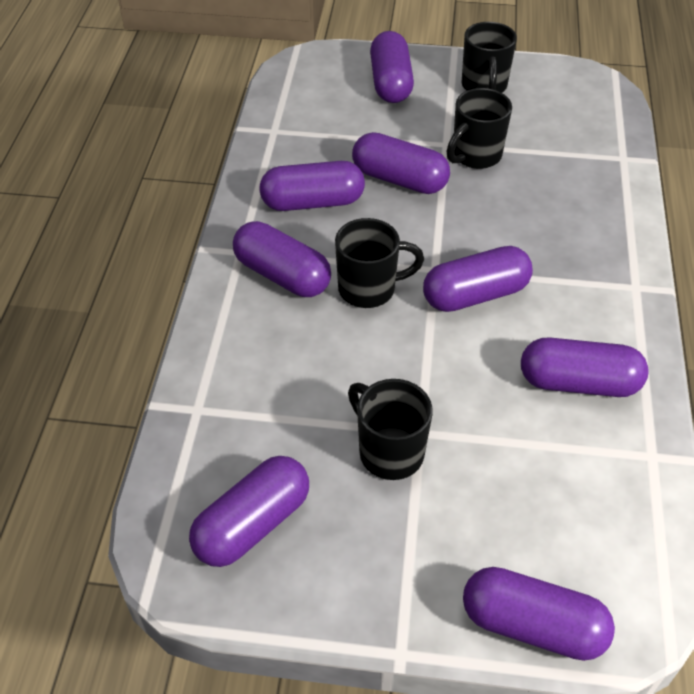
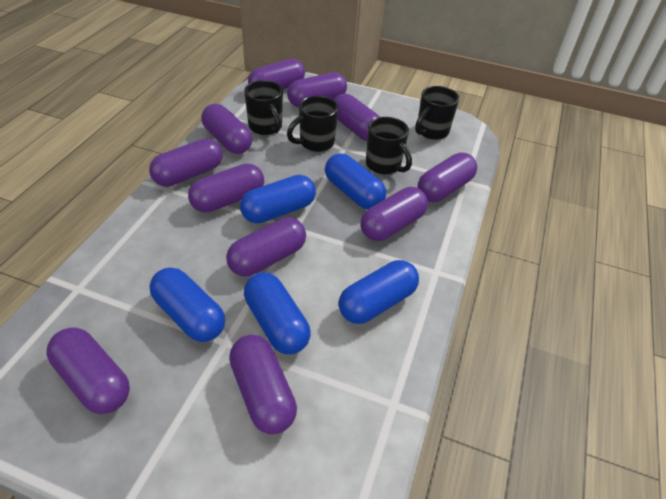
blue capsule: none = 0 -> [150,267,225,342] [240,175,316,223] [244,272,311,354] [325,153,386,209] [338,260,419,324] = 5
purple capsule: [189,456,309,567] [233,221,331,297] [259,161,365,211] [352,132,450,194] [370,31,414,103] [423,246,533,312] [463,567,615,661] [521,337,649,397] = 8 -> [46,328,130,414] [149,139,223,187] [188,163,264,213] [201,104,252,154] [226,217,306,276] [229,335,297,434] [248,59,305,89] [287,72,347,107] [334,94,380,141] [361,187,428,241] [418,152,477,202] = 11

